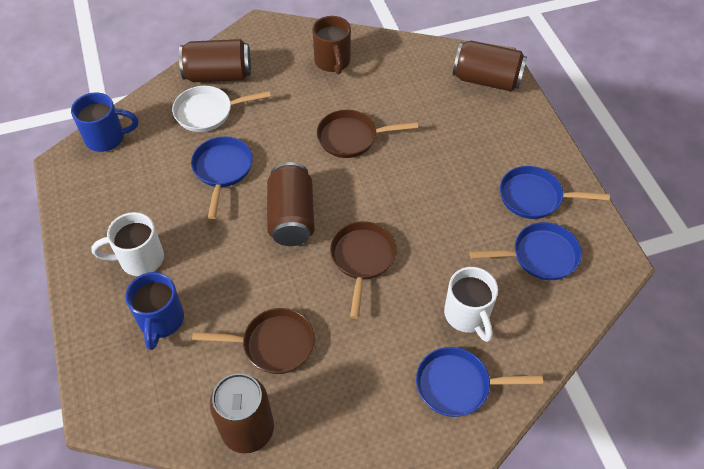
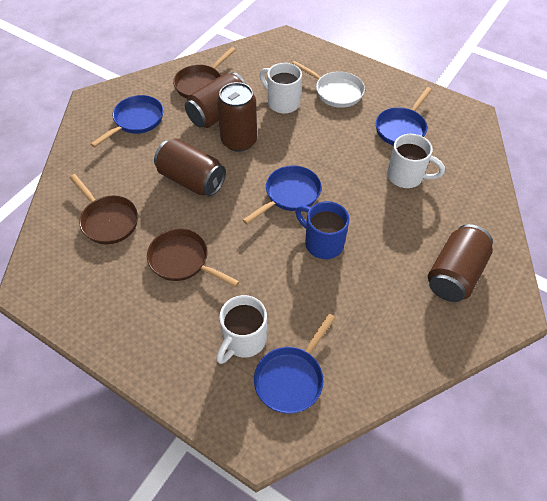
blue mug: [71,92,138,152] [125,272,184,350] = 2 -> [296,201,349,259] = 1
brown mug: [312,16,351,74] = 1 -> none = 0
white mug: [91,212,164,276] [444,267,498,342] = 2 -> [216,295,267,364] [260,63,302,114] [387,134,445,188] = 3

